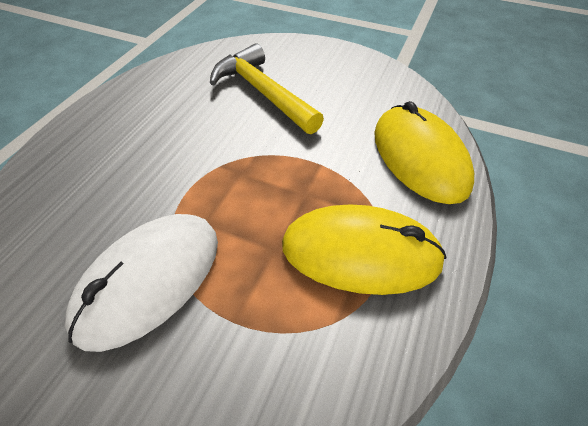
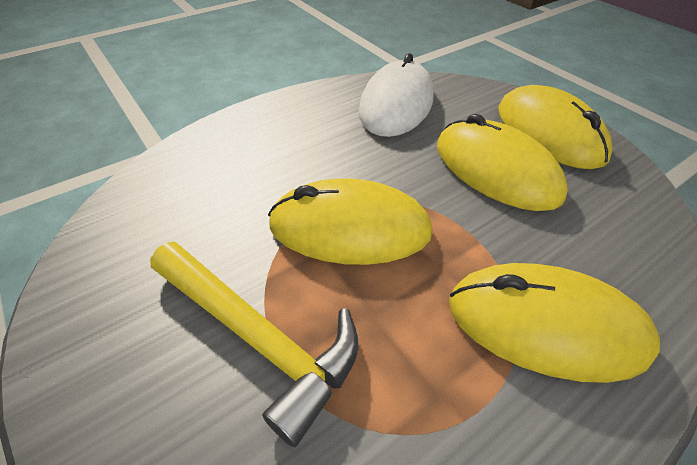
yellow mouse: [282,205,447,295] [374,101,474,204] = 2 -> [268,178,433,265] [437,114,568,211] [449,263,660,383] [498,85,613,169] = 4

